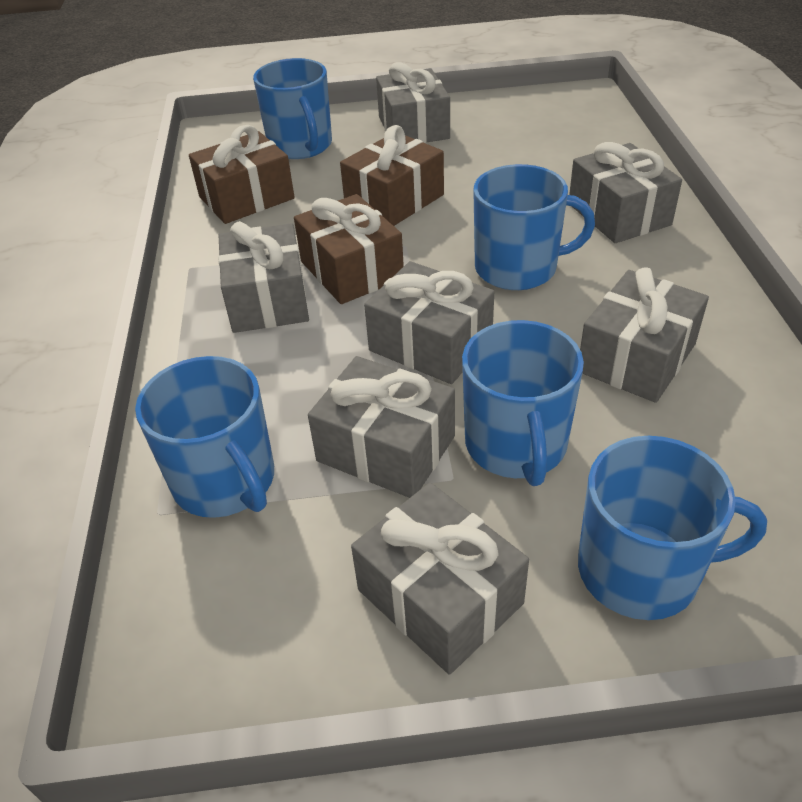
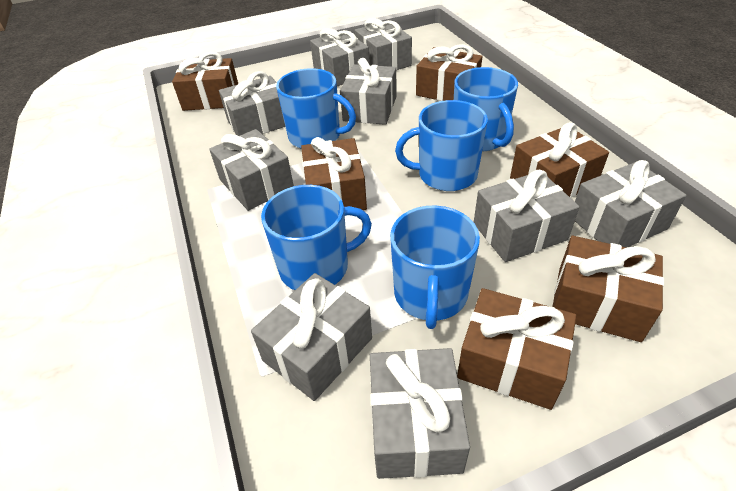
brown gift: [189,125,295,224] [294,194,404,304] [340,125,444,226] = 3 -> [172,52,238,111] [301,137,367,210] [416,44,483,101] [457,288,576,410] [510,122,609,198] [552,236,664,342] = 6
grey gift: [218,221,309,333] [308,356,455,498] [351,483,529,675] [364,261,494,384] [376,62,450,143] [569,142,682,243] [580,267,709,403] = 7 -> [209,129,294,211] [219,71,285,136] [251,273,372,401] [310,28,369,86] [340,58,397,125] [355,18,412,71] [370,348,470,479] [474,170,580,262] [575,160,687,248] = 9

